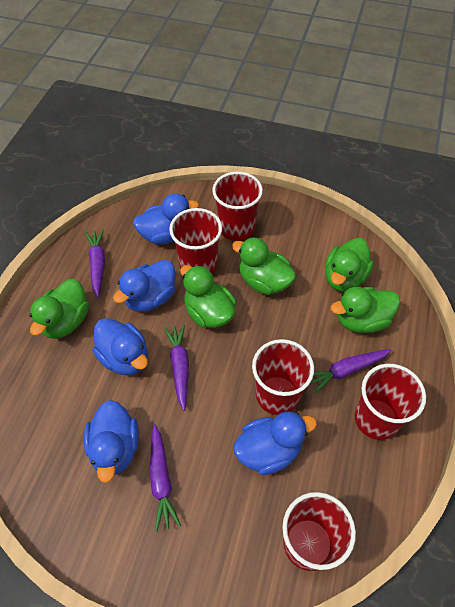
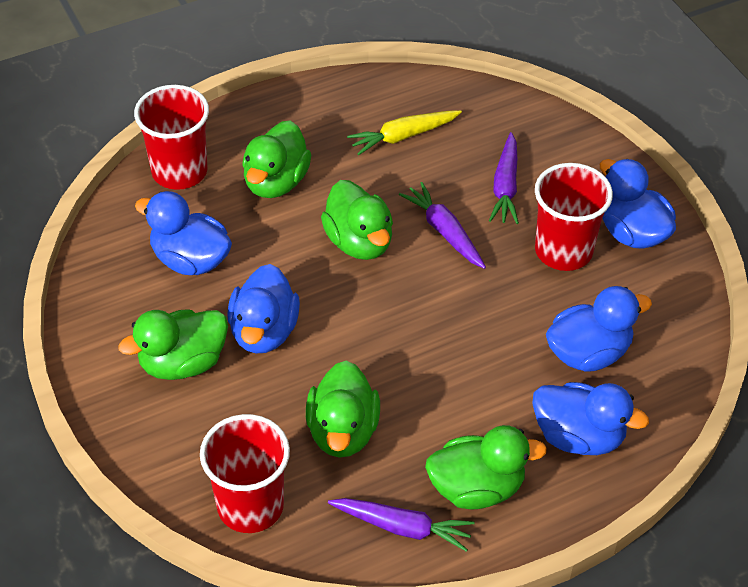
purple carrot: [85,229,105,298] [150,424,181,532] [164,324,189,411] [309,349,391,393] = 4 -> [328,498,475,552] [399,182,486,269] [489,132,519,224] = 3
red cup: [169,208,222,274] [212,172,263,241] [252,339,314,415] [282,492,356,571] [355,364,426,440] = 5 -> [134,85,209,190] [200,414,290,533] [535,163,613,271] = 3
yellow carrot: none = 0 -> [347,110,462,155] = 1

